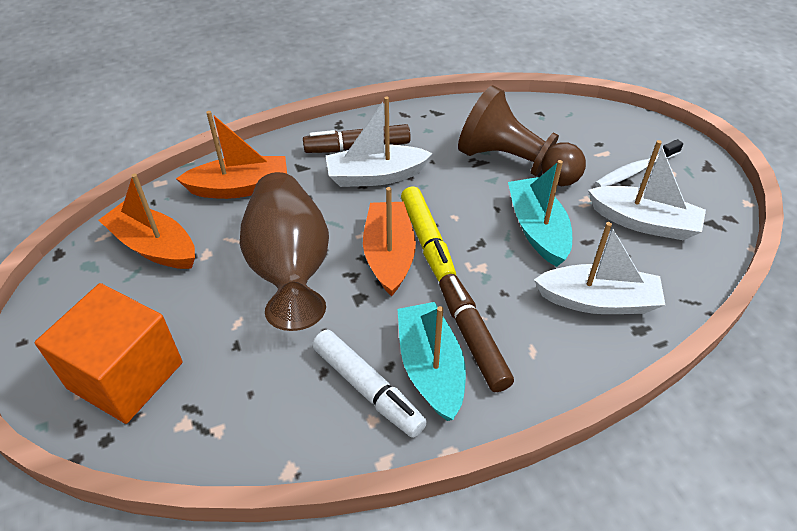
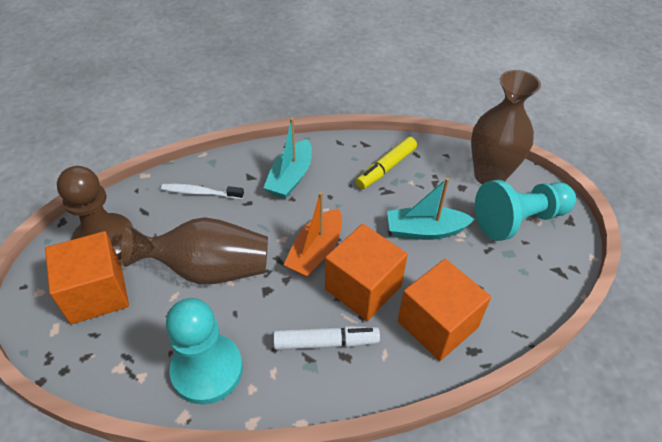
brown marker: [303,124,411,153] [439,274,514,392] = 2 -> none = 0
brown vase: [240,172,329,331] = 1 -> [121,217,268,285] [471,70,541,184] = 2
orange boat: [99,173,195,269] [176,111,287,199] [363,187,416,296] = 3 -> [284,192,342,277] = 1
orange cube: [35,283,183,424] = 1 -> [45,231,129,324] [325,224,408,321] [398,259,491,361] = 3
turquoise pawn: none = 0 -> [166,298,243,405] [475,180,576,241] = 2
white boat: [326,96,433,187] [534,222,665,314] [588,140,706,240] = 3 -> none = 0

